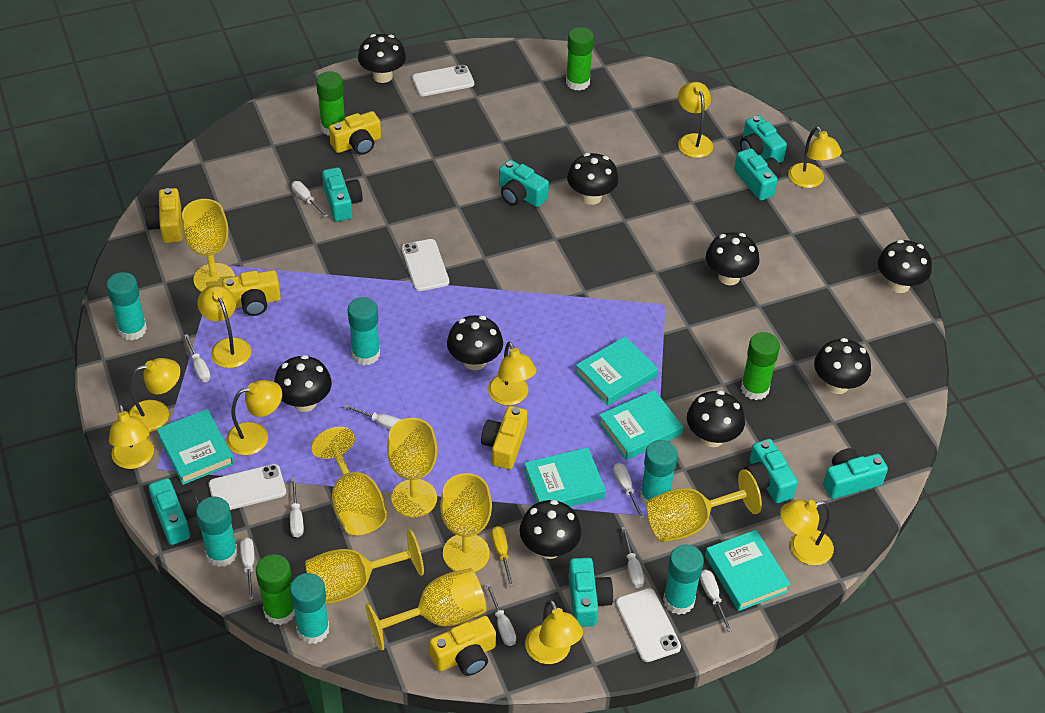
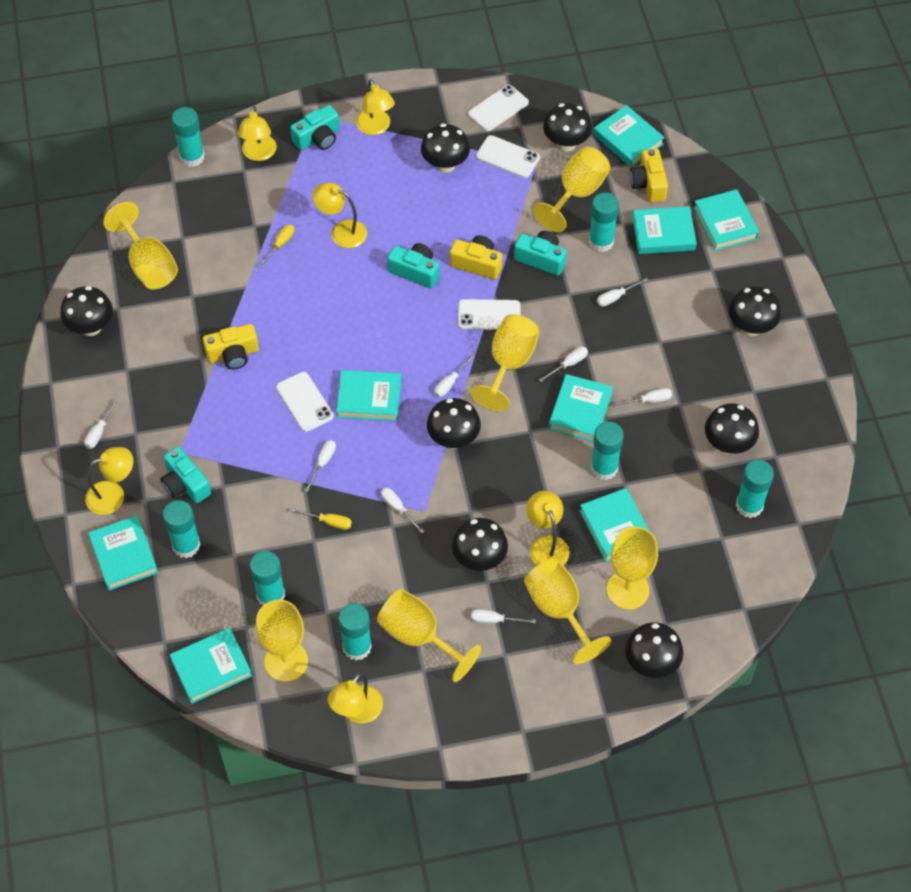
black mushroom: [274,355,332,412] [358,34,406,83] [447,315,503,370] [520,500,581,559] [567,153,619,205] [687,390,745,447] [706,232,760,285] [814,338,871,394] [878,240,932,293] = 9 -> [60,286,113,336] [421,123,470,173] [427,398,481,449] [452,518,508,571] [543,103,592,152] [625,622,683,678] [705,403,759,454] [729,286,781,336] = 8
green glue stick: [256,554,295,625] [316,71,345,136] [566,27,594,91] [741,332,780,400] = 4 -> none = 0
turquoise book: [157,409,234,485] [524,447,606,507] [575,336,658,406] [598,390,683,460] [705,530,791,611] = 5 -> [88,515,158,591] [170,628,252,704] [336,370,401,421] [548,374,613,442] [580,488,649,562] [593,105,665,167] [632,206,697,254] [693,189,759,251] = 8
turquoise camera: [149,478,199,545] [322,167,363,222] [499,160,549,207] [569,558,613,627] [734,148,781,201] [740,115,787,163] [744,439,798,503] [823,448,888,499] = 8 -> [160,446,211,503] [290,105,340,150] [387,243,440,289] [514,231,567,276] = 4
turquoise glue stick: [106,272,147,340] [196,497,238,567] [290,573,329,644] [348,297,380,365] [640,440,678,507] [663,544,704,615] = 6 -> [163,500,201,558] [172,107,205,167] [250,551,285,605] [338,603,372,661] [589,192,619,252] [591,422,624,480] [736,460,774,518] = 7
white screwdriver: [184,334,211,382] [240,538,254,600] [290,478,304,537] [291,181,328,218] [344,404,401,430] [486,584,516,646] [613,463,644,519] [622,527,644,588] [700,570,732,632] = 9 -> [84,398,119,449] [304,440,336,492] [381,488,425,534] [434,354,475,397] [471,609,536,624] [539,347,588,382] [597,278,648,307] [612,388,672,406] = 8
yellow camera: [145,188,182,243] [222,270,281,316] [329,111,381,155] [430,616,496,676] [481,406,527,470] = 5 -> [203,324,259,369] [450,235,502,280] [630,149,668,202] = 3
yellow lamp: [109,404,154,469] [128,358,180,432] [197,285,251,368] [226,380,282,455] [488,342,537,405] [525,600,583,664] [678,82,713,158] [780,500,834,565] [788,127,842,188] = 9 -> [85,447,133,515] [238,105,277,161] [312,182,367,248] [328,673,383,724] [356,79,395,135] [526,491,569,566] = 6
yellow screwdriver: [492,526,514,587] = 1 -> [258,225,294,267] [290,508,352,530] = 2

